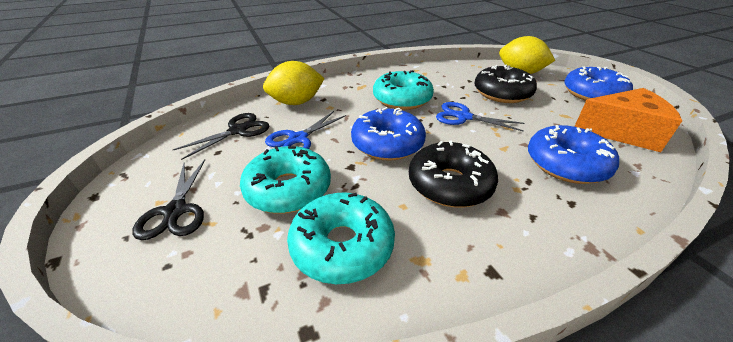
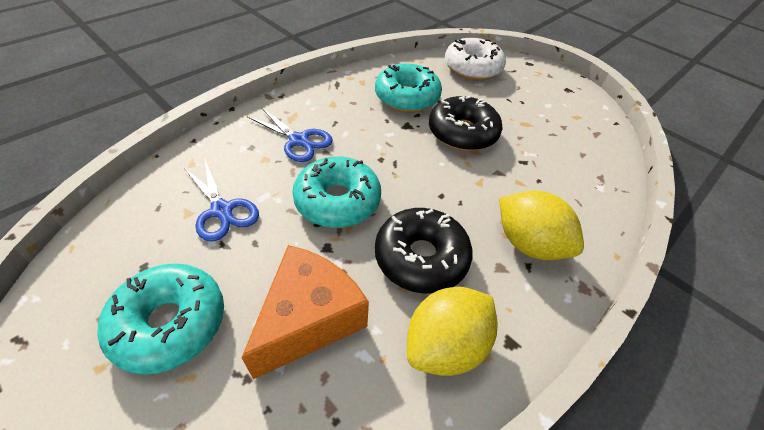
black scissors: [133,160,205,240] [173,113,269,160] = 2 -> none = 0
blue donut: [351,107,426,161] [528,125,619,184] [564,66,633,101] = 3 -> none = 0
white donut: none = 0 -> [445,38,506,80] = 1

